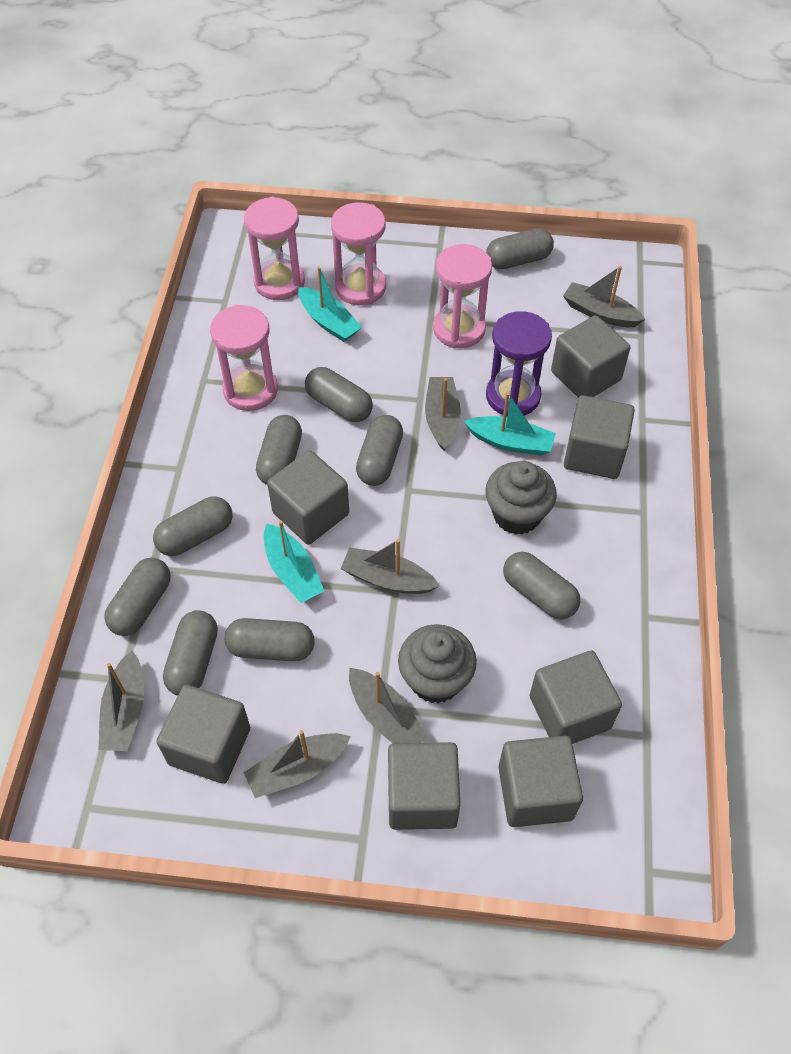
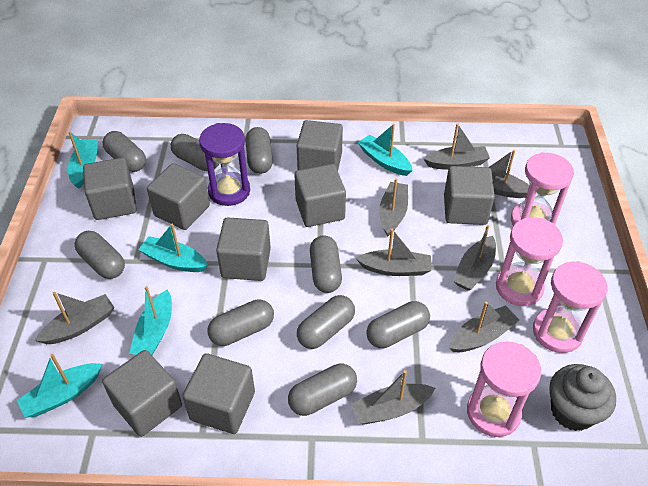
grey boat: [99,651,144,751] [244,730,351,798] [341,539,440,594] [349,668,428,743] [425,377,461,451] [563,266,646,327] = 6 -> [35,292,115,344] [351,370,435,425] [356,229,431,276] [379,178,408,236] [424,123,490,170] [449,302,519,352] [453,225,496,291] [471,150,529,198] = 8
grey cube: [156,685,250,784] [267,450,349,545] [388,742,461,830] [498,736,583,827] [530,651,622,744] [551,315,630,398] [564,395,635,479] = 7 -> [83,158,137,220] [102,350,182,437] [147,163,210,230] [182,353,255,434] [216,217,271,281] [294,164,346,227] [297,120,343,171] [444,166,495,225] = 8
grey cupcake: [398,624,477,704] [485,461,557,535] = 2 -> [549,364,616,431] = 1
turquoise boat: [264,520,324,603] [298,267,362,342] [464,392,556,456] = 3 -> [17,354,102,418] [68,132,98,189] [129,286,172,355] [138,223,208,272] [358,124,413,176] = 5

